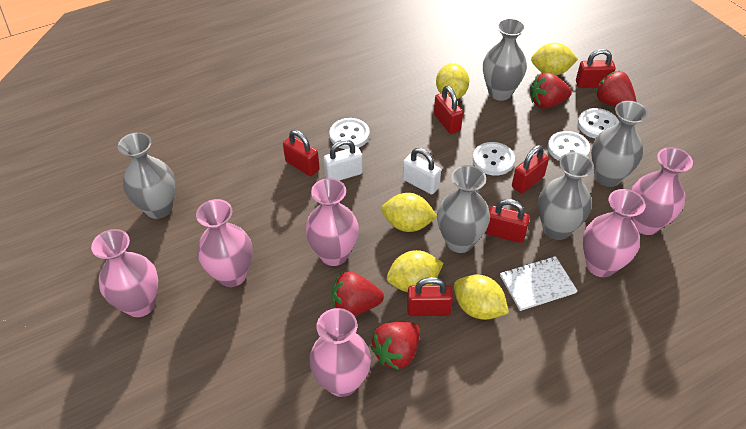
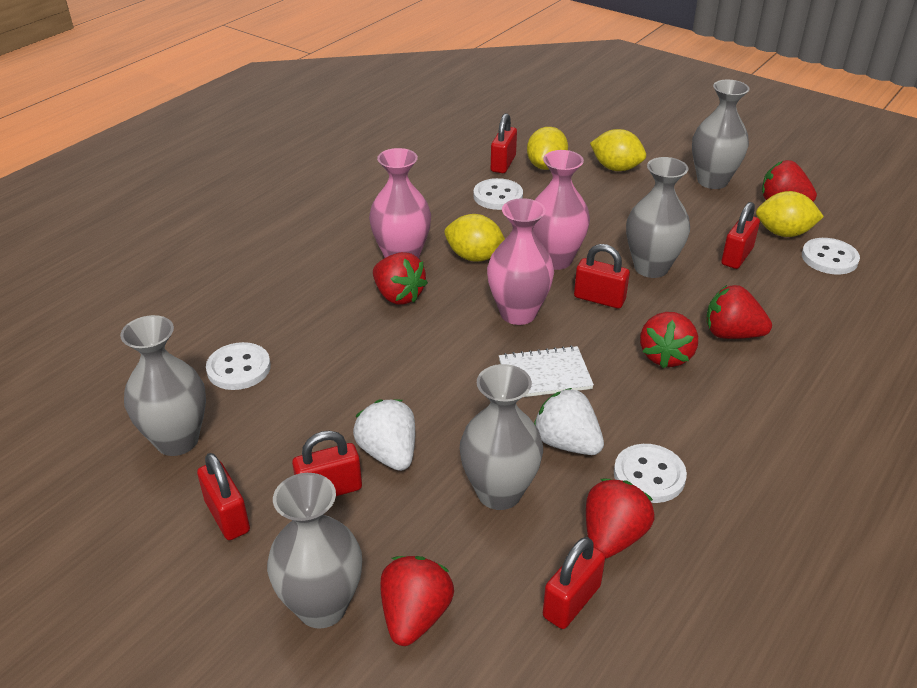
pink vase: [91,229,158,317] [196,199,253,287] [305,178,359,266] [309,308,371,397] [583,189,646,277] [631,147,693,235] = 6 -> [369,148,431,258] [487,198,554,325] [533,150,590,270] = 3
red strawberry: [331,272,384,316] [371,322,420,370] [531,73,572,109] [595,71,636,107] = 4 -> [373,252,428,305] [380,556,454,646] [586,479,655,559] [640,312,698,368] [706,285,772,339] [762,160,817,202] = 6
white padlock: [324,139,363,181] [403,148,441,195] = 2 -> none = 0
white strawberry: none = 0 -> [353,400,415,471] [534,388,604,455] = 2
yellow lemon: [381,193,437,232] [387,250,443,292] [436,63,469,99] [454,275,509,320] [531,43,578,75] = 5 -> [445,214,505,262] [527,127,568,170] [590,129,646,171] [756,191,824,237] = 4

